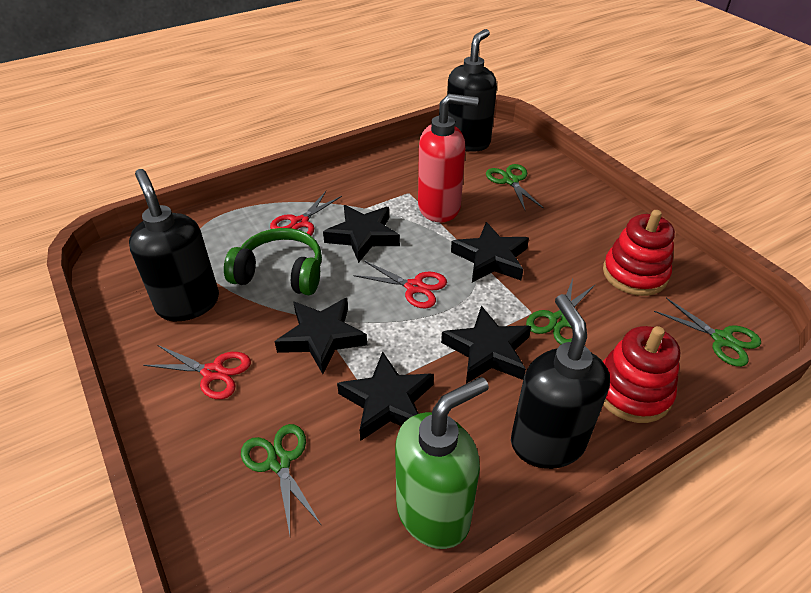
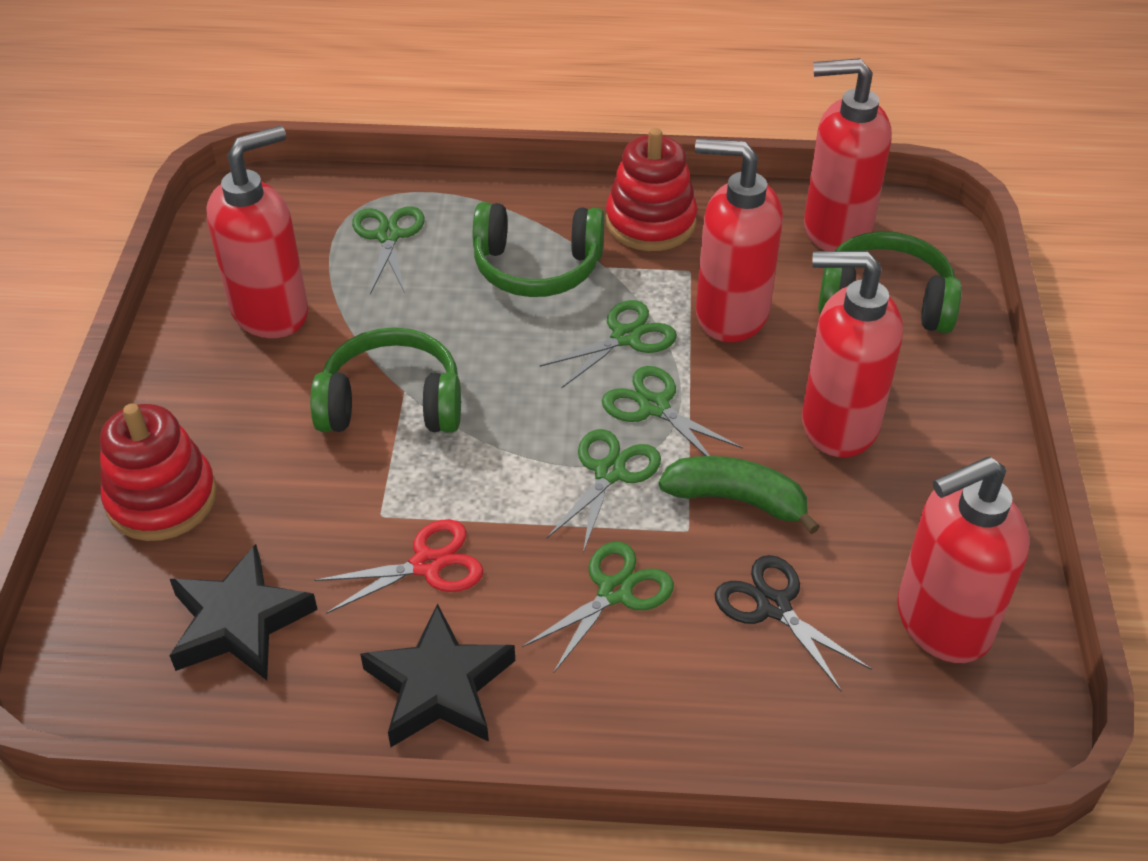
black scissors: none = 0 -> [715,555,872,692] = 1
black soap dispenser: [129,169,219,321] [447,29,497,152] [511,294,610,469] = 3 -> none = 0
black star: [275,298,367,374] [323,205,400,263] [337,352,434,441] [441,305,531,384] [451,222,529,283] = 5 -> [169,544,318,680] [360,603,515,747] = 2
green banana: none = 0 -> [658,456,820,534] = 1
green headphones: [224,228,322,295] = 1 -> [310,327,461,432] [473,202,604,297] [818,231,962,333] = 3
green scissors: [241,424,321,535] [486,164,544,210] [526,278,595,345] [654,298,761,367] = 4 -> [352,206,425,294] [522,541,674,674] [539,300,677,389] [547,429,661,553] [602,366,743,456] = 5
green soap dispenser: [395,377,489,549] = 1 -> none = 0
red scissors: [143,345,251,399] [270,191,342,236] [353,261,447,309] = 3 -> [314,519,483,614] = 1
red soap dispenser: [418,94,479,222] = 1 -> [206,126,308,338] [695,138,783,342] [802,251,903,457] [804,58,892,251] [897,456,1030,663] = 5

